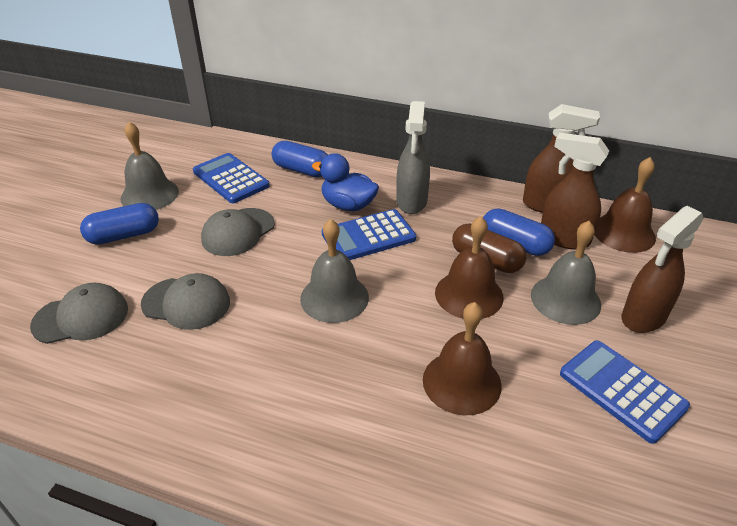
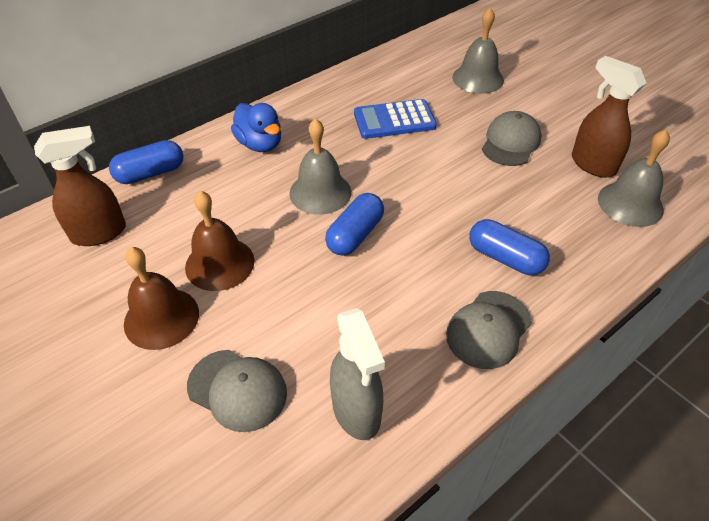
blue calculator: [193,153,269,203] [322,209,416,260] [560,340,690,444] = 3 -> [354,99,437,139] = 1
brown bell: [423,302,502,416] [435,216,504,319] [594,157,656,253] = 3 -> [124,247,199,350] [185,191,255,291] = 2
brown capsule: [452,223,526,273] = 1 -> none = 0
brown spray bottle: [523,104,600,213] [541,133,609,250] [622,206,704,333] = 3 -> [34,126,126,246] [572,56,646,178] = 2

